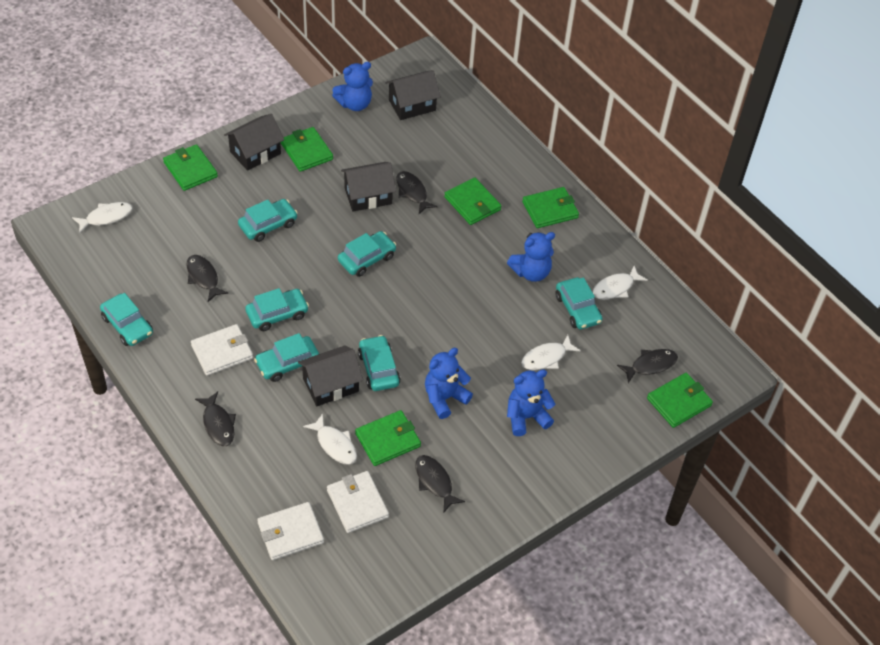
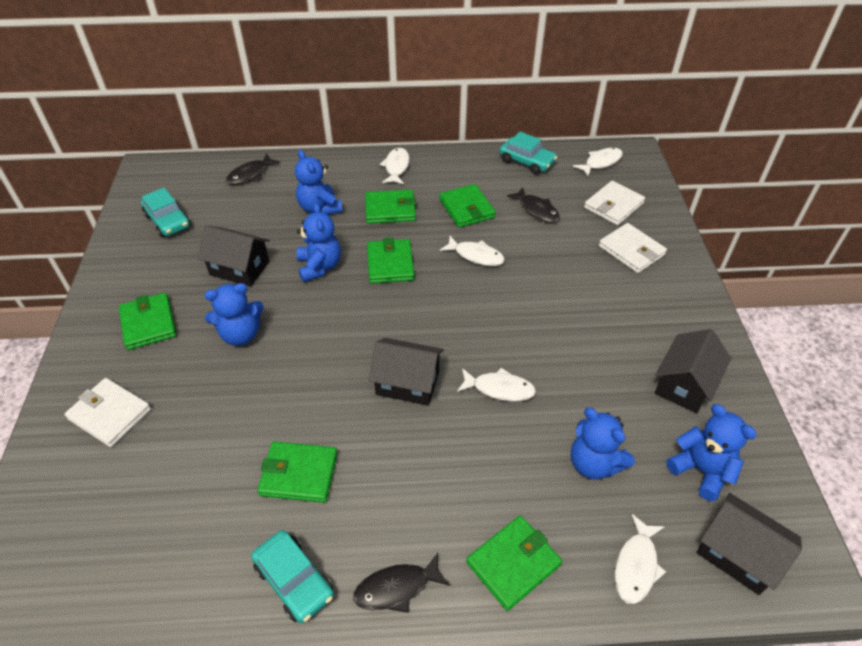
black fish: [186,255,229,302] [195,392,236,446] [396,171,437,214] [415,455,465,512] [617,349,678,383] = 5 -> [226,154,280,185] [353,553,450,613] [507,187,560,223] = 3
blue teddy bear: [332,62,373,111] [425,348,473,419] [507,232,555,282] [507,369,555,436] = 4 -> [205,283,264,346] [295,150,343,215] [296,203,341,282] [571,407,635,480] [666,404,757,501] = 5
turquoise car: [100,293,153,346] [238,199,298,242] [245,288,309,331] [254,333,319,382] [338,231,396,277] [358,335,401,391] [555,277,603,329] = 7 -> [141,188,191,237] [251,530,334,623] [499,132,557,174] = 3
white fish: [72,202,133,234] [303,413,357,465] [521,335,581,370] [592,266,648,300] = 4 -> [380,148,410,184] [440,236,505,266] [457,368,536,401] [573,147,623,176] [615,514,666,604] = 5

